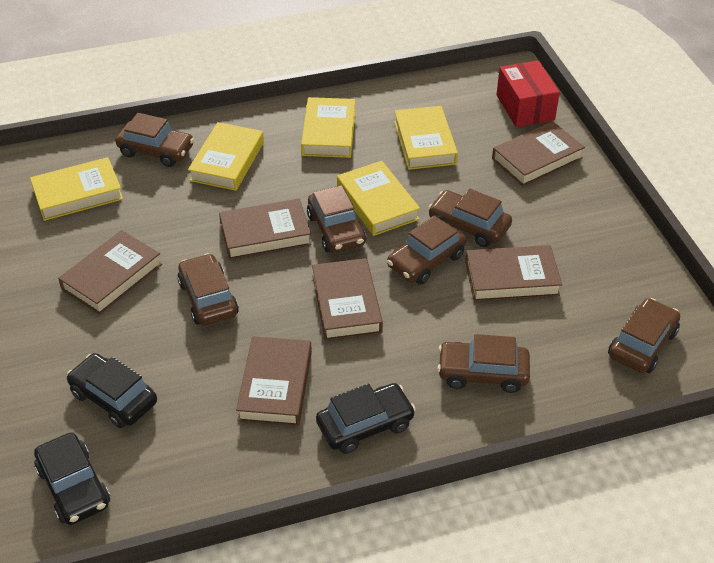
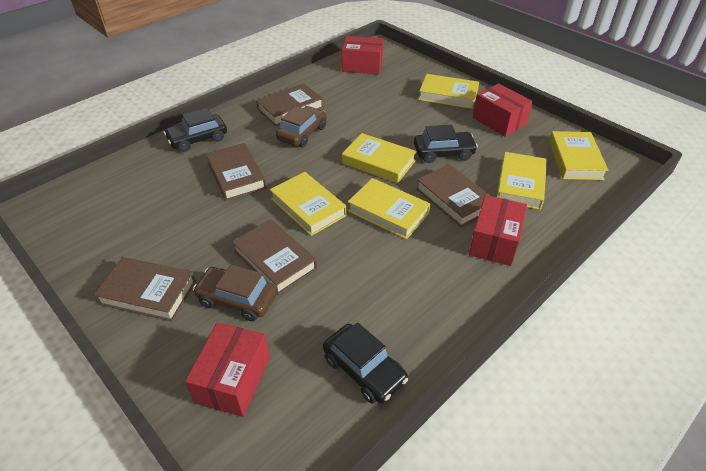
brown book: [58,230,162,315] [219,199,312,260] [236,336,312,426] [312,258,383,341] [465,245,562,302] [492,121,585,186] = 6 -> [94,257,196,321] [206,143,267,201] [232,219,317,295] [256,83,323,126] [416,164,490,227] = 5
brown car: [115,113,194,167] [177,253,239,326] [307,185,366,253] [387,215,466,285] [428,189,512,247] [437,334,530,393] [608,298,680,373] = 7 -> [193,264,277,321] [276,106,326,147] = 2
red box: [496,60,560,127] = 1 -> [185,323,270,417] [342,36,383,75] [469,195,527,266] [473,83,533,137] = 4
yellow book: [30,157,123,221] [188,122,264,191] [301,97,355,158] [337,161,420,236] [394,106,458,170] = 5 -> [270,172,347,236] [342,133,417,183] [348,178,431,239] [418,74,479,109] [497,152,547,210] [549,131,609,180] = 6

